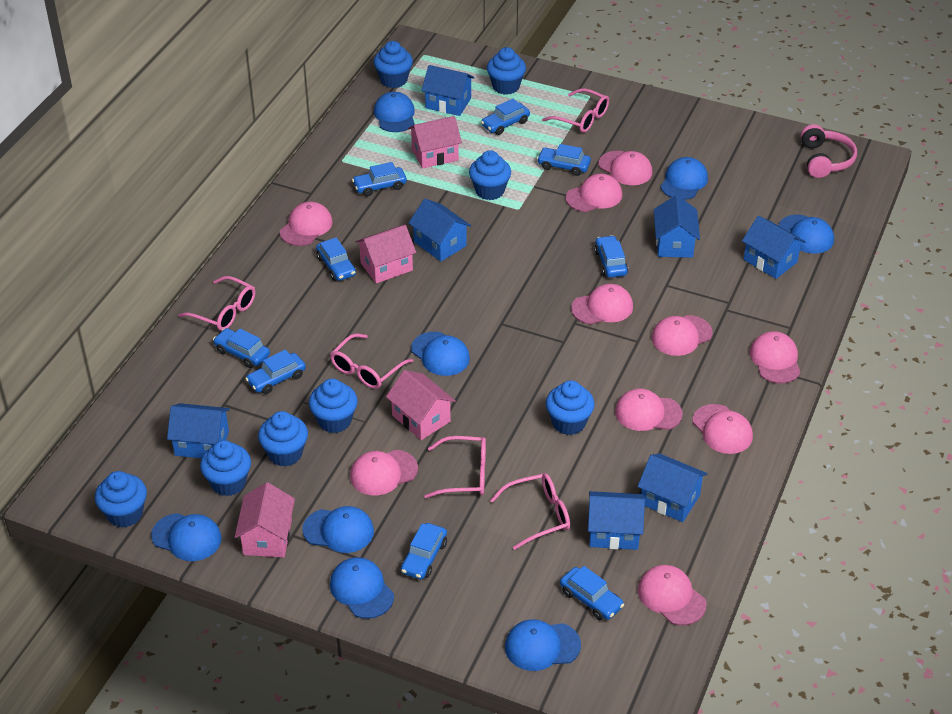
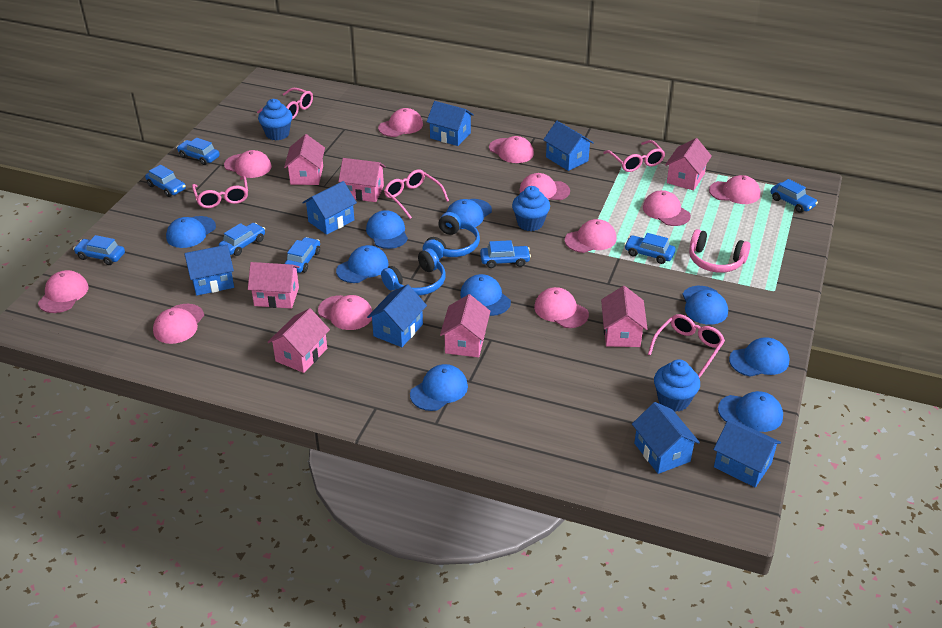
blue cap: [151,513,222,561] [302,506,374,553] [330,557,394,619] [374,92,415,132] [411,332,470,376] [505,620,581,671] [660,157,708,200] [779,215,834,253] = 8 -> [166,216,216,248] [336,245,388,283] [366,210,408,249] [410,364,468,411] [446,199,492,229] [460,274,511,316] [682,286,728,325] [718,391,783,432] [729,337,789,377] = 9
blue car: [213,328,270,368] [245,350,306,394] [316,237,356,281] [352,162,407,197] [401,523,447,579] [481,99,530,135] [537,144,591,176] [560,566,624,620] [594,235,628,278] = 9 -> [73,235,125,265] [145,165,186,197] [177,138,220,165] [219,223,265,256] [284,237,320,273] [480,240,531,268] [624,233,675,264] [770,179,818,213] = 8
blue cupcake: [95,471,147,527] [200,440,251,496] [258,411,308,467] [309,379,358,433] [374,41,413,88] [469,150,511,200] [487,47,526,95] [546,380,595,435] = 8 -> [258,99,293,140] [512,186,550,231] [654,359,700,412] = 3
blue headphones: none = 0 -> [381,248,445,295] [423,212,480,259] = 2
pink cap: [280,202,333,246] [350,450,418,496] [566,174,622,212] [571,284,633,324] [599,151,652,185] [615,389,683,431] [638,565,706,626] [652,315,713,356] [693,404,753,454] [750,331,801,383] = 10 -> [38,270,89,313] [153,304,204,344] [224,150,272,178] [318,295,372,330] [378,108,423,137] [489,136,534,163] [519,173,570,200] [534,287,589,328] [565,219,617,253] [643,190,691,226] [709,175,760,204] = 11
pink house: [235,482,295,558] [355,225,416,284] [386,370,456,440] [408,116,462,169] = 4 -> [248,262,300,309] [268,308,330,373] [284,134,325,185] [338,158,386,202] [440,294,490,358] [601,286,648,347] [665,138,712,191] = 7

